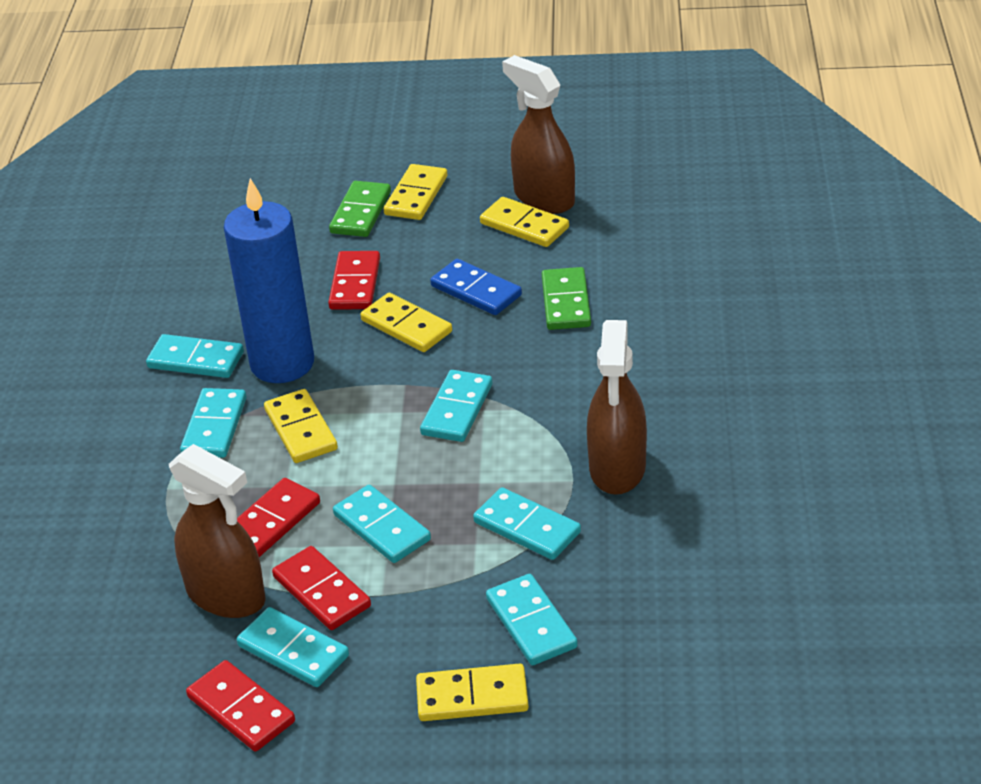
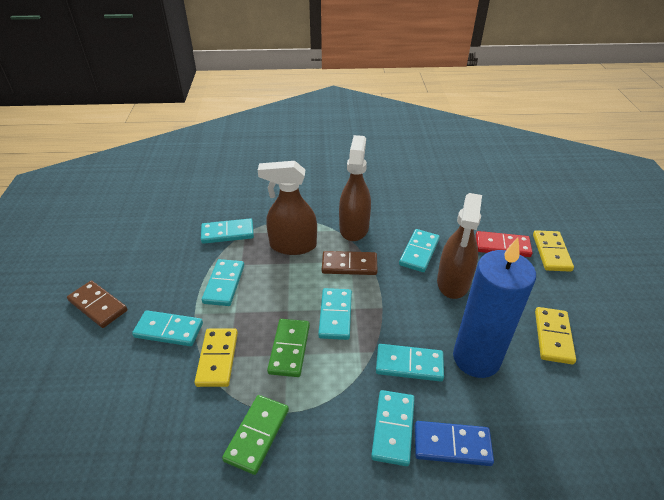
brown domino: none = 0 -> [67,281,127,328] [322,251,378,275] = 2
red domino: [186,660,295,752] [237,478,320,557] [272,546,371,630] [328,251,380,310] = 4 -> [476,231,533,257] = 1
yellow domino: [264,389,338,463] [361,293,452,352] [384,164,447,220] [416,663,529,721] [480,197,569,247] = 5 -> [194,329,238,387] [533,230,574,272] [535,307,576,365] = 3

